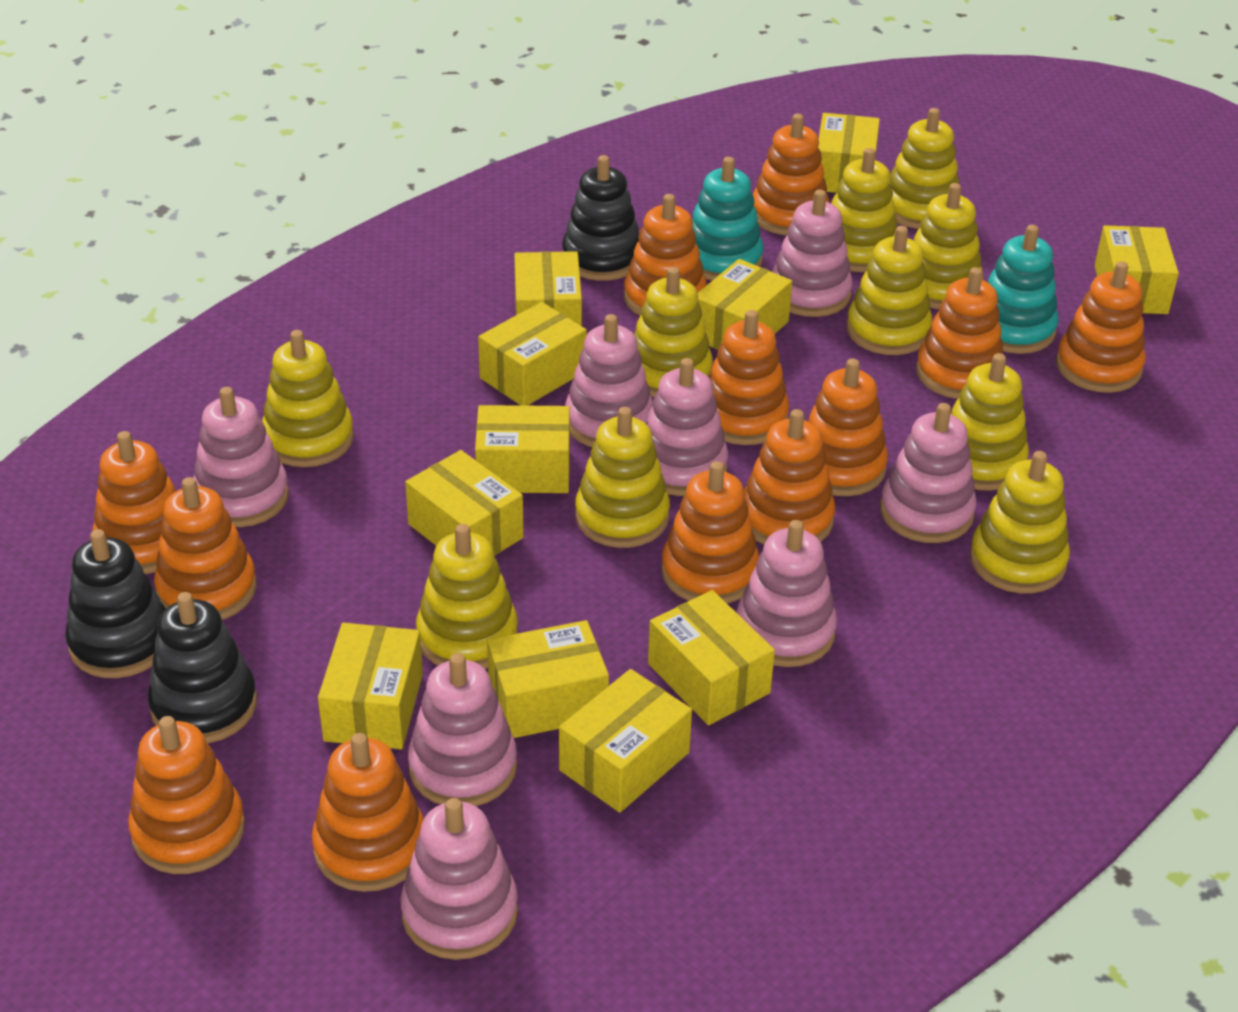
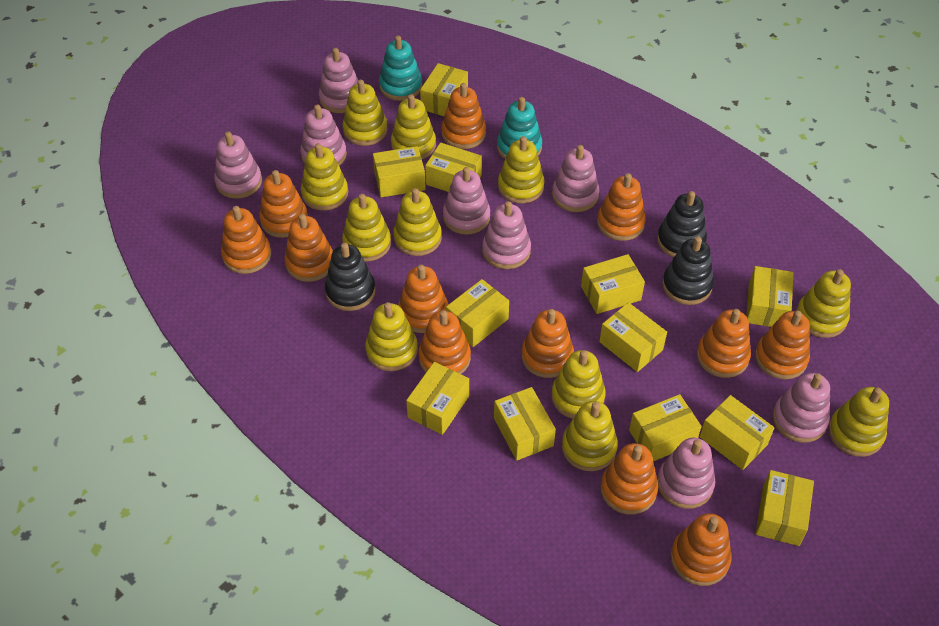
yellow box: [318,623,423,749] [405,450,524,556] [475,405,570,493] [478,302,587,406] [487,620,609,738] [514,251,582,326] [559,669,692,813] [648,590,775,725] [697,259,792,350] [818,113,880,193] [1095,225,1179,314] = 11 -> [373,146,426,197] [406,362,469,435] [420,63,468,116] [425,142,482,192] [446,279,509,347] [494,387,556,461] [581,254,645,314] [599,302,667,372] [629,394,702,461] [700,395,775,470] [746,266,793,327] [756,470,814,546] = 12
yellow stacking toy: [262,330,354,467] [416,524,518,669] [575,407,670,548] [634,267,713,397] [831,148,897,272] [846,226,932,355] [889,108,960,229] [914,183,983,309] [951,353,1029,491] [970,451,1070,593] = 10 -> [301,143,348,211] [342,80,388,146] [342,194,391,262] [365,302,418,371] [391,94,436,159] [393,188,442,256] [498,136,545,203] [551,350,606,419] [562,401,618,471] [796,269,851,338] [828,387,889,457] = 11

